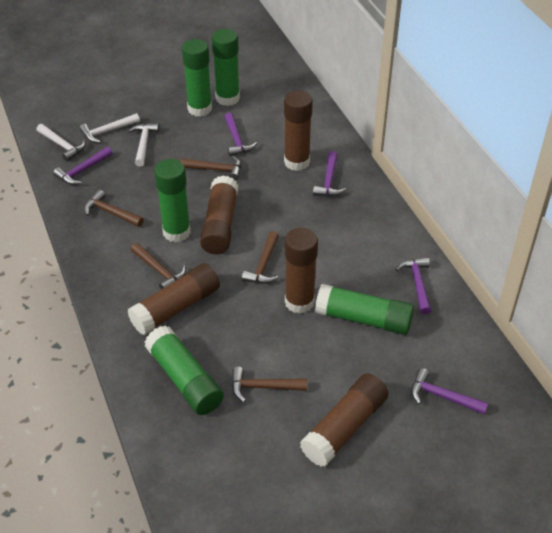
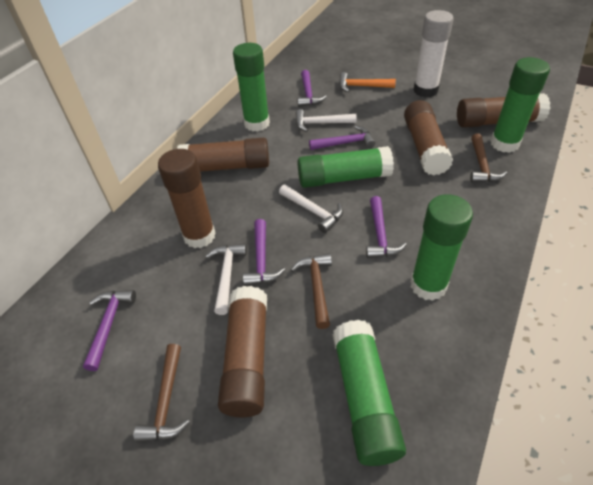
brown hammer: [84,190,144,227] [131,243,186,289] [180,156,241,181] [232,367,307,402] [242,231,279,284] = 5 -> [133,344,190,442] [291,253,332,329] [470,133,507,182] = 3
orange hammer: none = 0 -> [339,72,396,92] = 1
white glue stick: none = 0 -> [413,10,453,97] = 1

